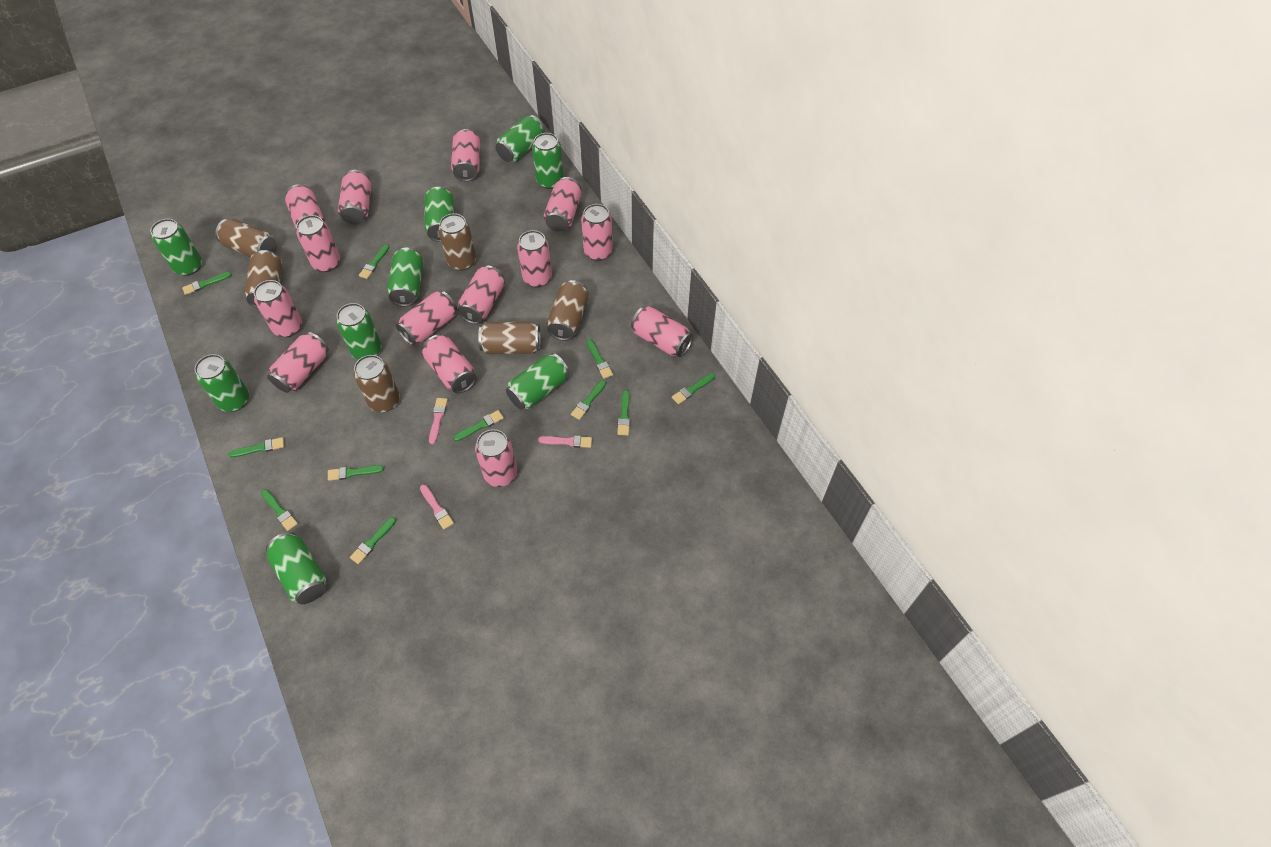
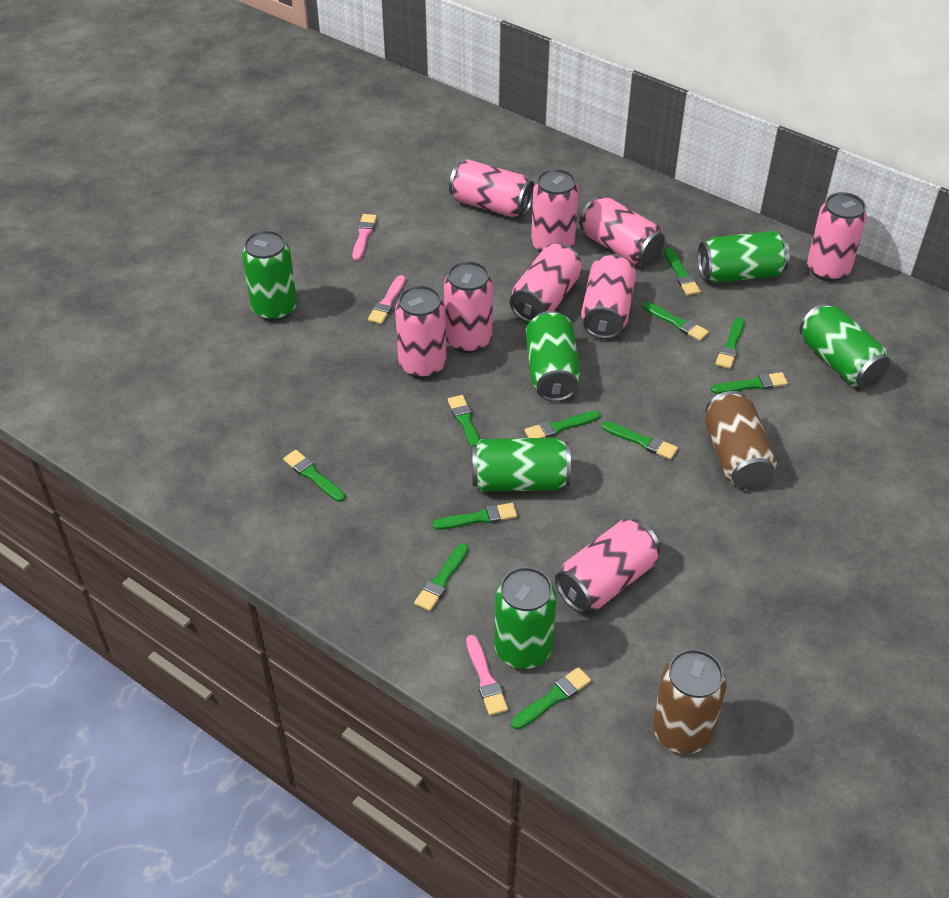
brown can: [215,219,277,257] [245,250,282,308] [354,355,400,412] [438,213,476,271] [478,322,541,354] [547,280,589,341] = 6 -> [653,649,727,754] [705,391,777,489] = 2
green can: [150,219,202,276] [194,354,249,412] [266,532,327,604] [336,303,382,360] [387,248,423,307] [424,187,454,242] [496,115,545,162] [506,353,569,410] [532,133,564,189] = 9 -> [242,230,297,321] [472,438,571,492] [494,567,556,669] [526,311,581,402] [698,231,790,283] [799,303,890,388] = 6
pink can: [254,280,302,337] [267,332,329,393] [285,184,325,230] [296,215,340,272] [338,170,371,224] [396,291,457,346] [422,335,476,393] [451,129,480,182] [457,265,505,324] [475,429,517,487] [517,230,552,288] [544,177,581,232] [581,204,613,261] [631,306,693,357] = 14 -> [395,285,447,379] [444,261,493,353] [449,159,534,217] [510,244,582,323] [531,169,579,253] [555,519,660,613] [579,196,665,266] [581,254,636,339] [807,192,867,282] = 9

